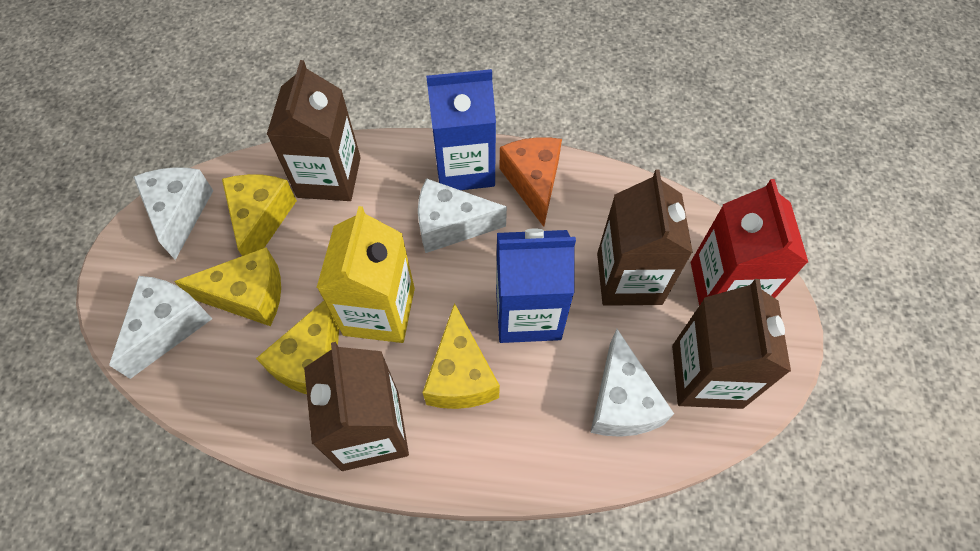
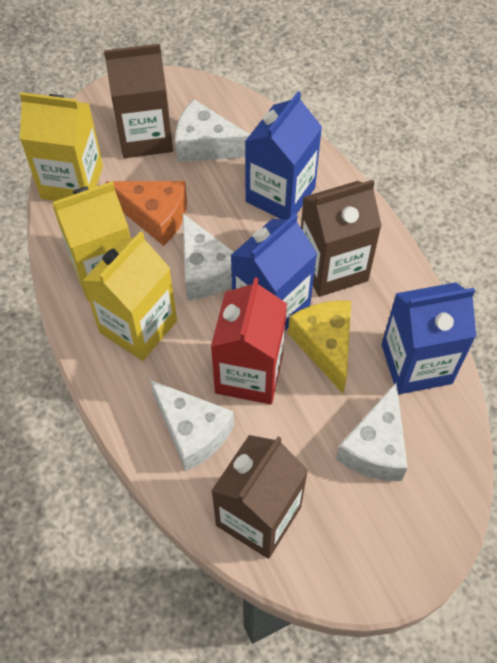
blue carton: [426,69,496,190] [496,228,576,343] = 2 -> [230,214,317,330] [245,91,322,219] [382,282,476,394] = 3
brown carton: [267,60,361,201] [304,342,409,471] [597,170,693,306] [672,279,791,409] = 4 -> [104,44,173,158] [211,435,308,559] [301,180,382,297] = 3
yellow carton: [316,206,415,343] = 1 -> [20,92,103,201] [52,181,130,301] [83,231,177,361] = 3
yellow cheese: [174,247,281,326] [222,174,297,256] [256,301,339,394] [422,303,500,409] = 4 -> [288,301,351,393] = 1

